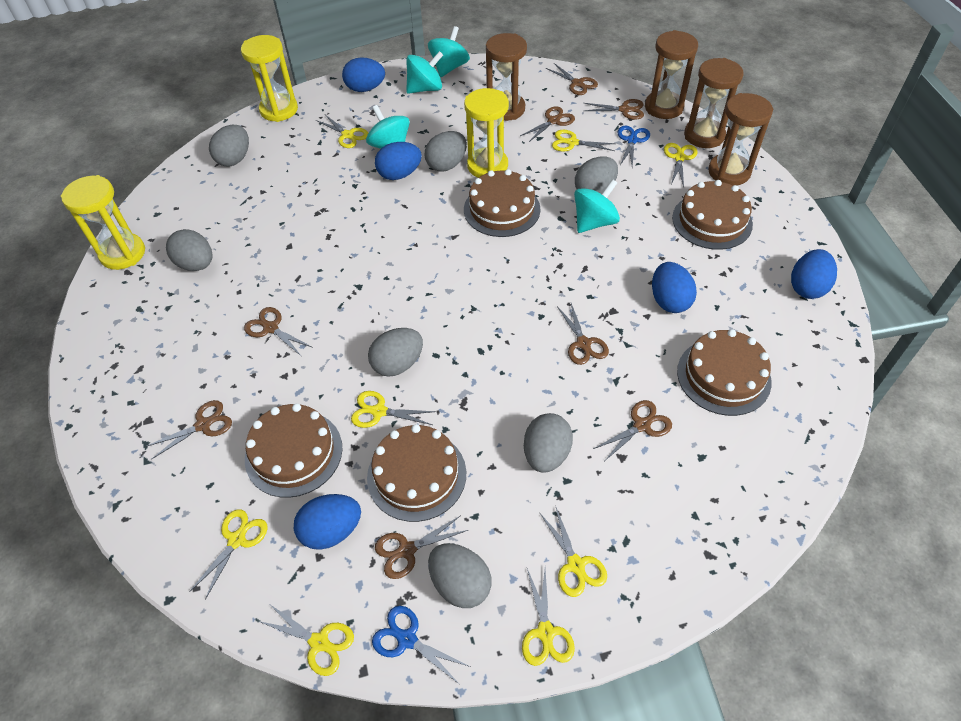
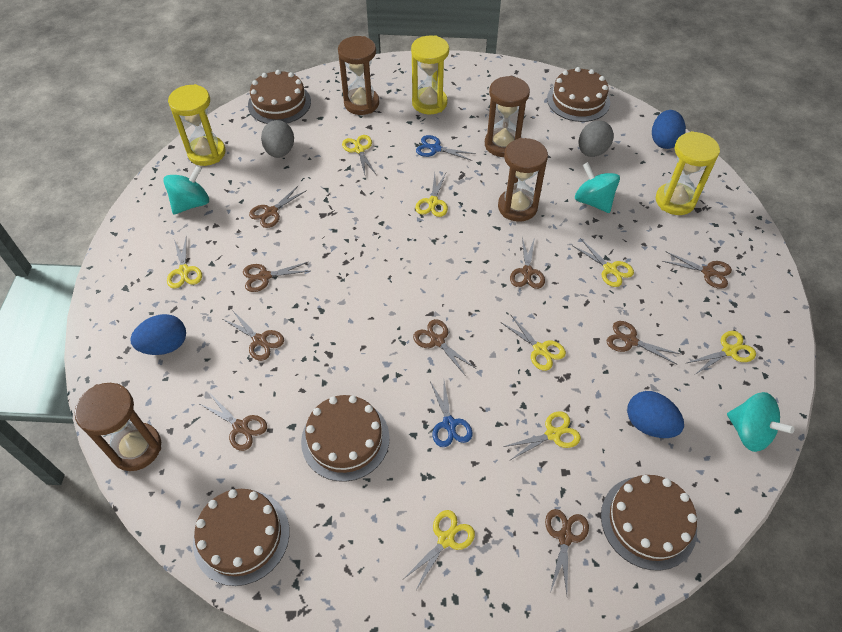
blue egg: [294,494,361,550] [342,57,385,92] [375,142,422,180] [652,262,697,313] [791,249,837,299] = 5 -> [130,314,186,355] [627,391,684,438] [652,110,686,149] = 3
brown scissors: [145,400,232,460] [244,307,313,357] [375,516,468,579] [520,106,575,142] [546,63,598,95] [557,303,609,365] [584,99,644,120] [593,400,672,461] = 8 -> [200,394,267,451] [223,310,284,361] [243,262,310,292] [249,185,307,228] [413,319,475,375] [510,237,545,289] [545,509,589,594] [606,321,680,364] [662,251,732,289] = 9
grey egg: [166,229,213,271] [209,125,249,166] [368,328,423,377] [425,131,467,172] [428,543,492,608] [524,413,573,473] [575,156,618,194] = 7 -> [261,120,294,158] [579,121,614,157] = 2
turquoise spinning top: [366,105,410,149] [406,51,443,94] [428,26,470,77] [574,179,620,233] = 4 -> [163,165,209,215] [575,162,620,213] [727,392,795,452] = 3

